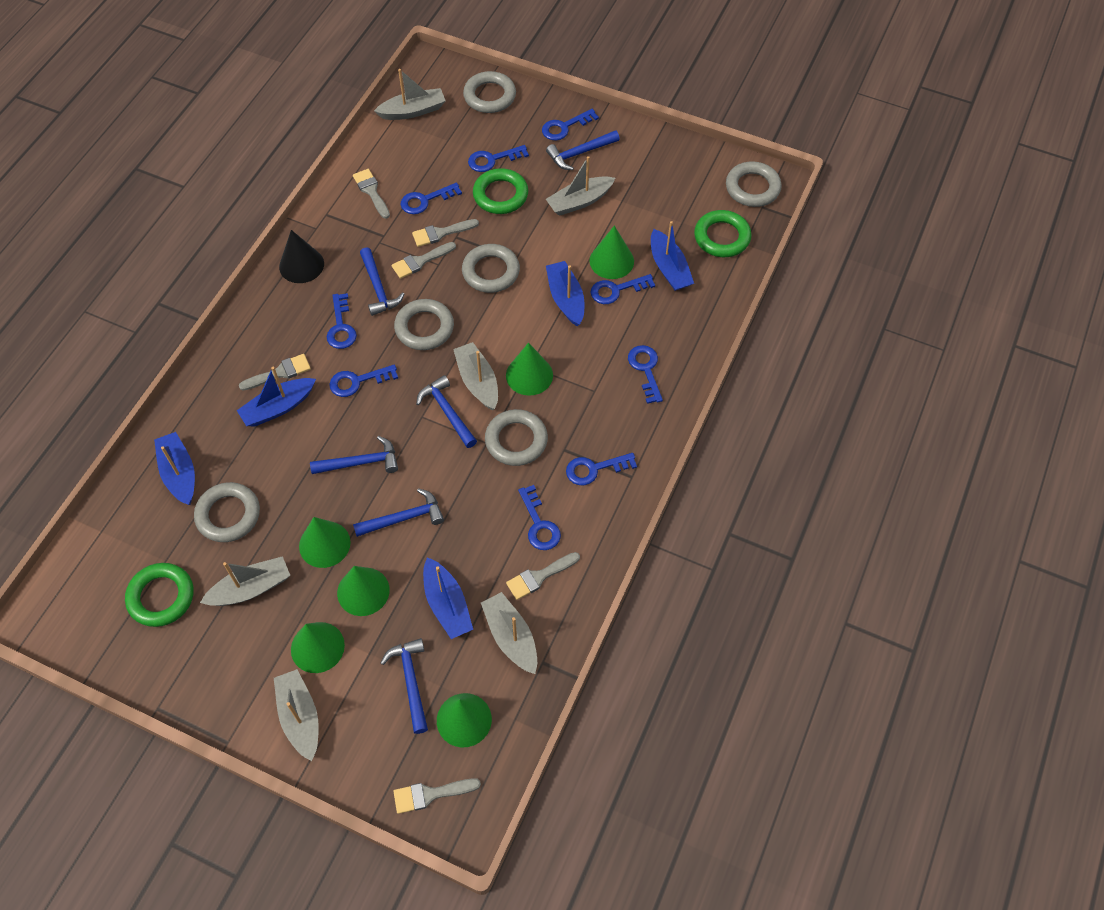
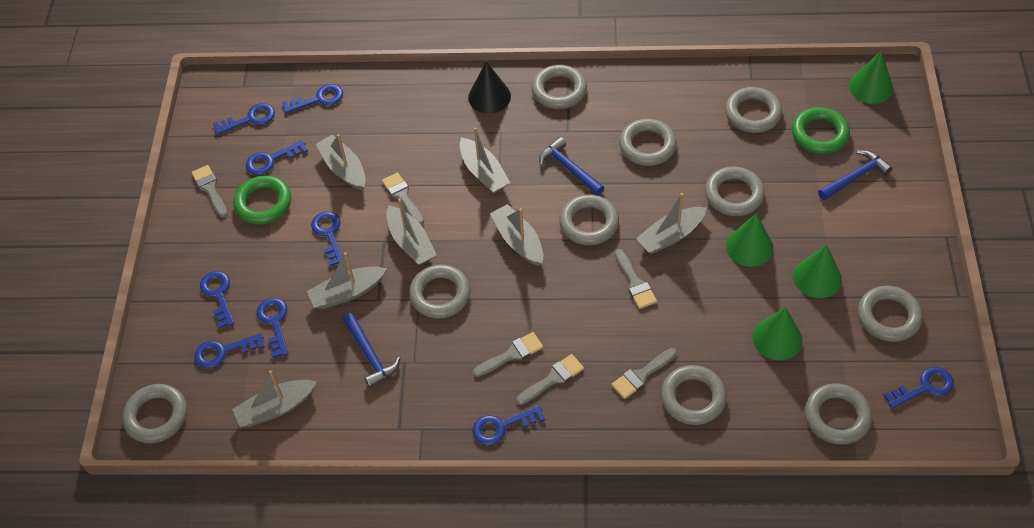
blue boat: [154,432,195,505] [237,367,316,427] [423,557,473,639] [546,261,584,326] [651,221,694,291] = 5 -> none = 0
blue hammer: [310,436,398,474] [353,488,444,537] [360,247,404,316] [381,638,428,734] [416,375,477,448] [546,130,620,170] = 6 -> [343,313,400,388] [539,137,604,195] [818,150,892,200] = 3
green cone: [291,622,345,673] [299,517,351,568] [337,566,390,616] [437,693,492,747] [506,343,553,396] [589,226,634,279] = 6 -> [726,213,774,267] [753,307,803,360] [793,245,842,298] [849,51,893,104] = 4
green ring: [125,563,194,627] [473,168,528,214] [694,210,752,257] = 3 -> [233,175,291,225] [792,107,850,154] = 2
grey boat: [200,556,290,606] [274,669,319,761] [374,69,446,120] [453,342,498,410] [481,592,537,674] [546,156,615,216] = 6 -> [232,370,317,427] [307,252,387,309] [316,134,366,190] [387,198,436,265] [460,127,510,193] [490,204,543,266] [636,193,707,254] = 7
grey ring: [194,482,260,542] [394,299,454,350] [462,244,520,293] [463,71,516,113] [485,409,548,466] [726,161,782,207] = 6 -> [122,384,187,443] [409,265,470,319] [532,65,587,109] [559,195,619,245] [619,119,677,166] [661,365,727,425] [705,166,765,216] [725,87,782,133] [805,383,872,445] [858,286,923,342] = 10

